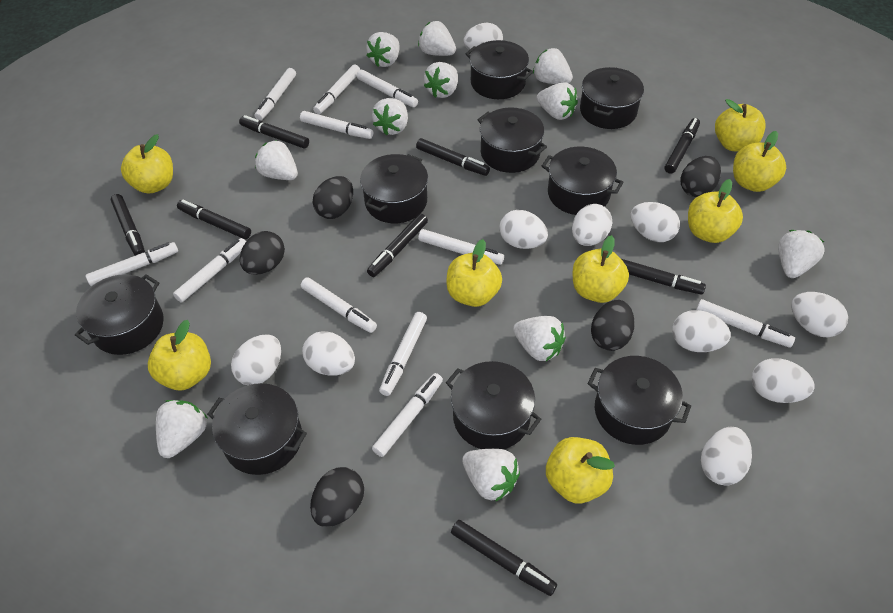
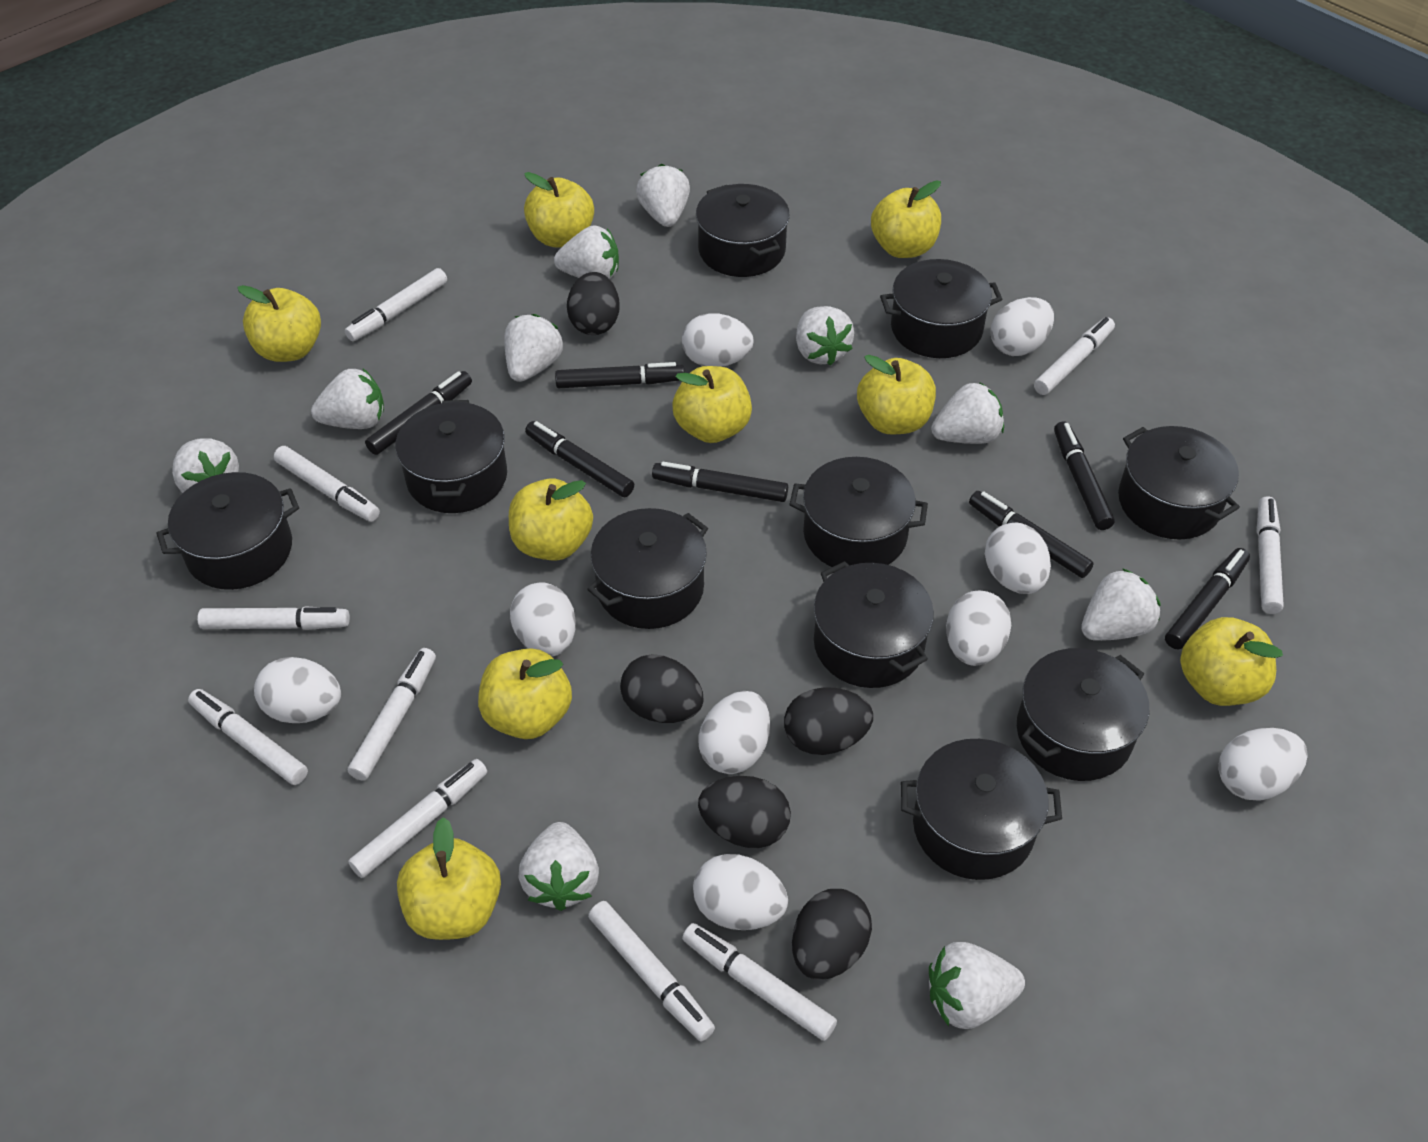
black marker: [111,194,145,256] [177,200,251,239] [239,115,309,149] [367,214,428,277] [416,138,490,176] [451,520,557,596] [622,259,706,295] [664,118,700,174] = 8 -> [365,371,472,455] [525,421,634,497] [555,362,684,388] [652,462,788,502] [969,491,1094,578] [1054,421,1115,530] [1165,548,1250,649] = 7
black pot: [75,274,164,355] [207,383,307,475] [360,154,428,223] [446,361,541,449] [466,40,533,99] [477,107,547,173] [542,147,624,215] [580,67,644,129] [588,356,691,445] = 9 -> [156,472,299,590] [395,400,507,513] [587,508,708,629] [696,184,790,277] [789,457,928,567] [814,561,934,688] [880,259,1002,358] [901,739,1062,880] [1017,648,1149,781] [1118,426,1240,539] = 10
white egg: [231,334,281,385] [302,331,355,376] [464,23,503,50] [499,210,548,249] [572,204,612,246] [631,202,680,242] [672,310,731,352] [701,427,752,486] [752,358,815,403] [791,292,848,337] = 10 -> [254,657,341,723] [510,582,576,656] [682,313,754,367] [693,854,788,930] [698,691,770,774] [946,590,1011,666] [985,522,1051,594] [991,297,1054,356] [1218,728,1308,801] = 9
white marker: [86,242,178,286] [173,238,246,302] [255,68,296,120] [300,111,373,139] [301,277,377,333] [313,64,360,114] [357,70,418,107] [372,373,443,457] [379,312,427,396] [418,229,504,265] [696,299,795,348] = 11 -> [188,689,308,785] [197,606,350,630] [274,446,380,522] [345,268,447,341] [348,648,436,781] [348,759,487,878] [588,901,715,1041] [682,923,837,1041] [1034,317,1115,395] [1257,496,1284,614] = 10
white strawberry: [156,400,207,458] [255,140,298,180] [366,32,400,67] [372,98,408,136] [418,21,456,56] [424,62,458,98] [462,449,520,502] [513,316,566,361] [533,48,573,84] [537,82,578,120] [778,230,825,278] = 11 -> [172,439,239,493] [311,369,384,429] [505,314,563,382] [518,822,599,911] [554,225,619,279] [636,164,690,227] [796,306,854,366] [929,942,1025,1029] [931,382,1004,444] [1081,568,1160,641] = 10
yellow apple: [121,134,173,194] [148,320,211,390] [446,239,502,307] [546,437,615,503] [573,235,629,303] [688,179,743,243] [715,99,766,152] [733,131,786,192] = 8 -> [237,285,321,362] [397,817,501,940] [478,648,572,739] [509,478,593,561] [524,172,594,247] [672,366,752,443] [857,355,936,434] [871,180,941,258] [1180,617,1283,706] = 9

